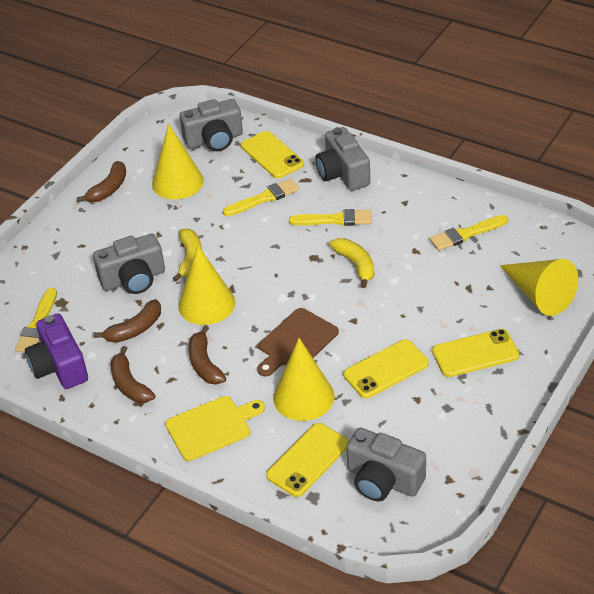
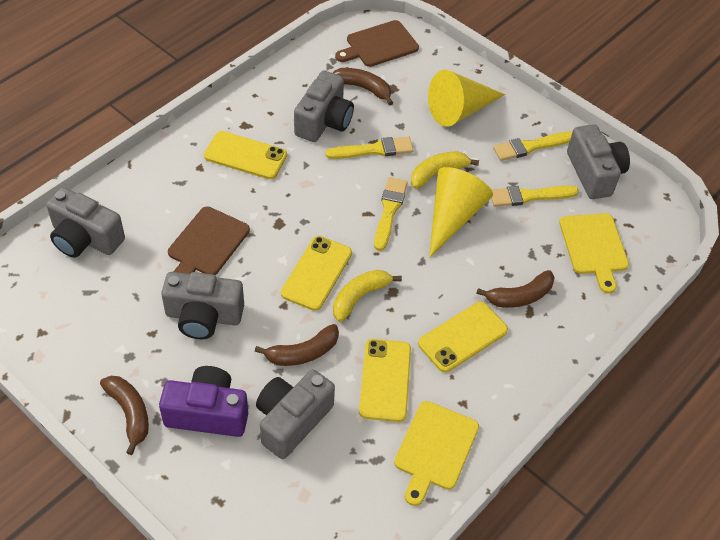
brown cutting board: [257,308,339,377] = 1 -> [168,206,250,275] [335,20,419,67] = 2
grey camera: [93,234,165,294] [179,99,243,151] [315,127,370,191] [346,428,426,501] = 4 -> [46,187,125,258] [161,272,244,339] [256,370,335,459] [294,70,354,142] [567,124,630,199] = 5
yellow cone: [152,124,204,199] [178,245,235,325] [273,338,334,421] [500,259,578,316] = 4 -> [428,70,505,127] [429,167,493,258] = 2
yellow cutting board: [165,396,265,461] = 1 -> [394,401,479,506] [559,213,629,294] = 2

